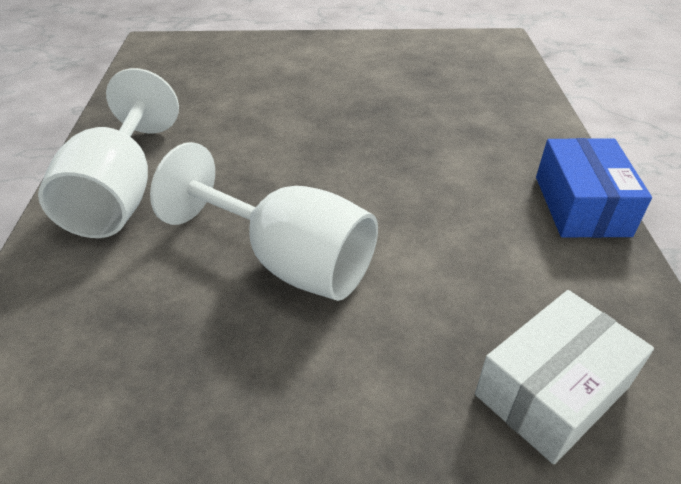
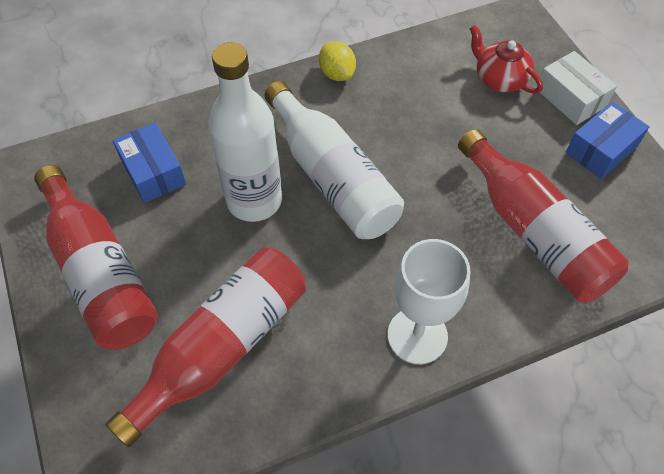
blue box: [536,138,652,238] = 1 -> [113,123,186,203] [566,101,649,179] = 2
red bottle: none = 0 -> [34,165,158,350] [105,247,306,447] [458,129,628,303] = 3
red teapot: none = 0 -> [469,25,543,94] = 1
white bottle: none = 0 -> [208,42,282,222] [265,81,404,239] = 2
white goblet: [38,68,179,238] [150,142,378,301] = 2 -> [388,239,471,364] = 1
yellow lemon: none = 0 -> [319,41,356,81] = 1

